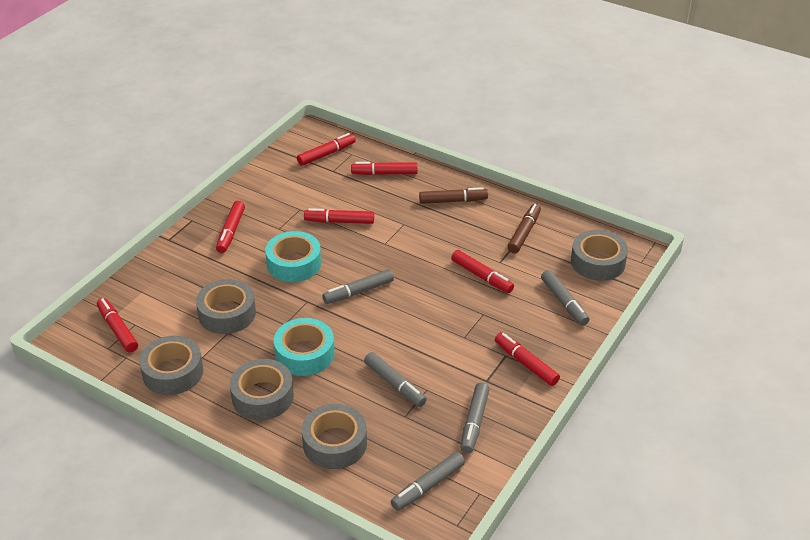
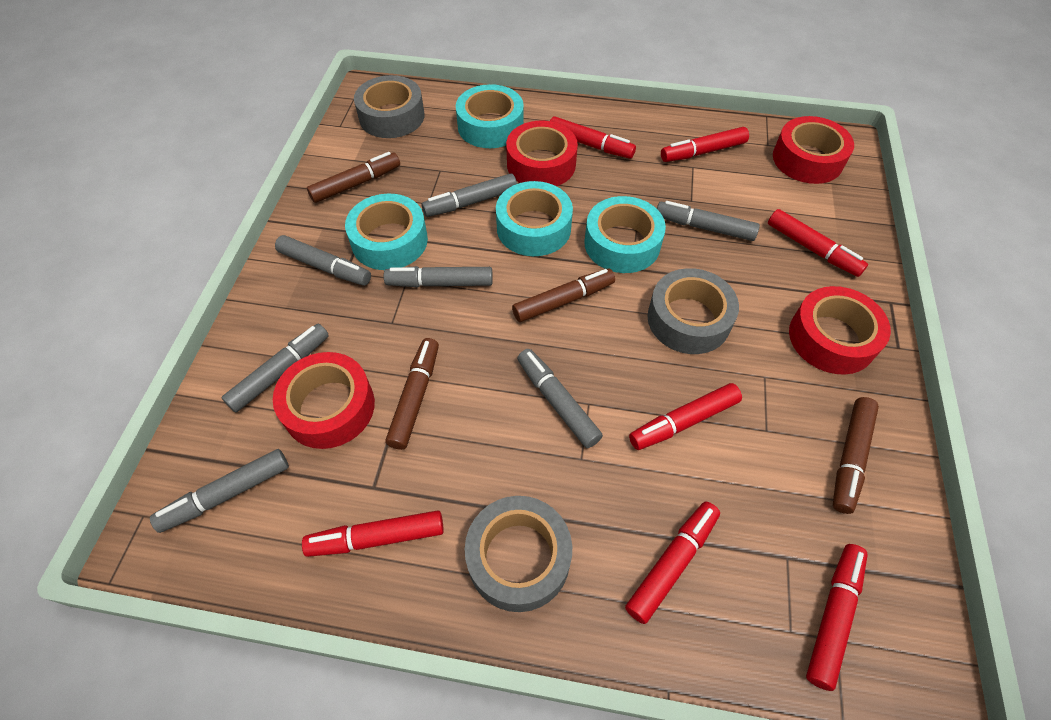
brown marker: [419,187,488,204] [507,204,541,253] = 2 -> [307,152,400,203] [385,338,439,450] [512,268,615,322] [833,397,879,514] = 4
grey marker: [322,269,394,304] [364,352,427,407] [391,452,465,511] [460,383,490,454] [541,270,589,326] = 5 -> [150,449,289,533] [222,324,329,412] [275,235,371,286] [384,266,493,287] [422,173,517,217] [517,349,603,448] [657,201,760,241] = 7
grey tape: [139,335,203,395] [196,279,256,334] [230,359,294,420] [302,404,367,469] [571,230,628,281] = 5 -> [354,75,424,138] [465,496,572,612] [647,268,739,354] = 3
red tape: none = 0 -> [273,352,375,449] [506,121,578,186] [773,116,854,184] [789,286,891,375] = 4
turquoise tape: [265,231,321,282] [274,318,335,376] = 2 -> [345,193,428,270] [456,84,524,148] [496,181,573,256] [584,196,666,273] = 4

